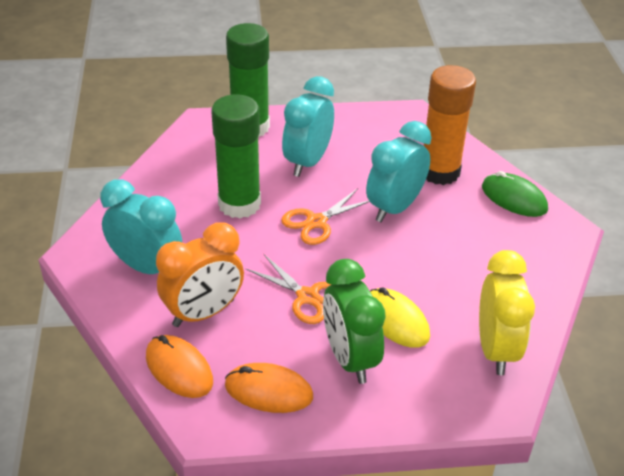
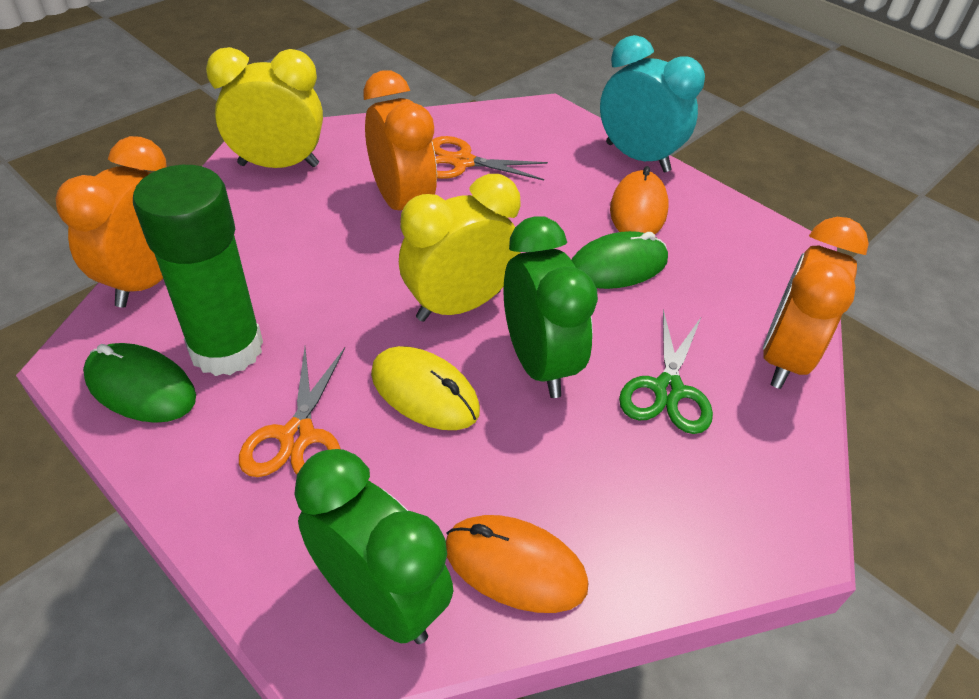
green clock: [323,259,386,384] = 1 -> [294,449,453,644] [503,216,598,398] = 2
green glue stick: [212,94,261,218] [226,23,270,137] = 2 -> [133,165,263,376] = 1
green mouse: [482,171,548,217] = 1 -> [83,343,196,423] [571,231,668,289] = 2
green scissors: none = 0 -> [619,309,713,434] = 1
orange clock: [156,222,244,327] = 1 -> [55,136,167,308] [363,70,437,211] [763,217,869,389] = 3
orange glue stick: [424,65,476,185] = 1 -> none = 0
turquoise clock: [100,179,182,274] [282,76,334,177] [366,121,431,222] = 3 -> [600,35,705,172] = 1
yellow clock: [479,250,535,375] = 1 -> [206,47,323,168] [399,174,521,322] = 2

